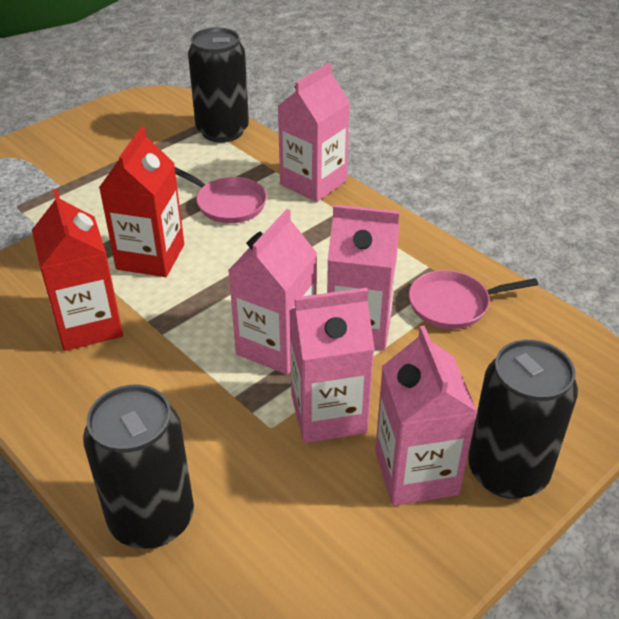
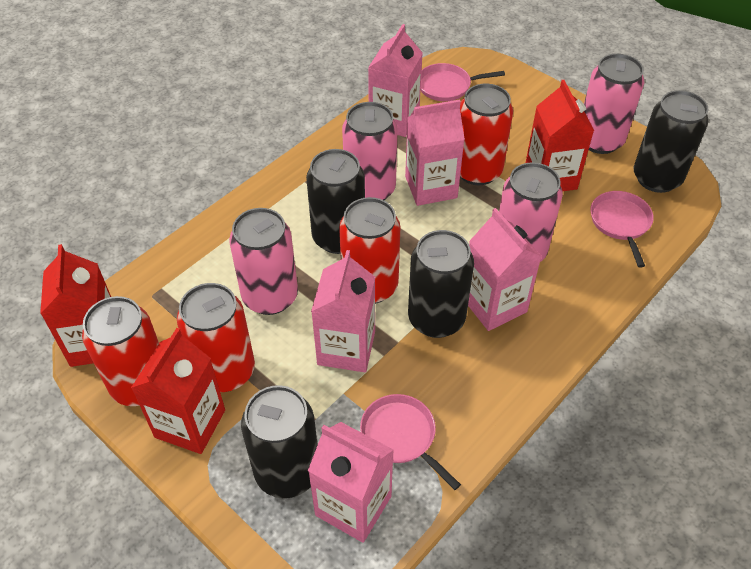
black can: [83,385,194,549] [188,28,249,143] [468,340,578,499] = 3 -> [241,385,318,498] [306,149,365,254] [408,230,474,338] [634,90,709,193] = 4
pink can: none = 0 -> [229,208,298,315] [342,102,398,200] [499,162,563,262] [584,54,644,154] = 4
pink pan: [175,167,267,223] [409,270,538,329] = 2 -> [360,394,461,490] [420,63,505,101] [590,191,654,267] = 3
red can: none = 0 -> [82,296,159,406] [177,283,255,392] [339,197,401,304] [460,84,513,185] = 4
red carton: [32,189,123,351] [99,126,184,277] = 2 -> [40,244,111,367] [131,328,225,454] [526,80,594,192] = 3

